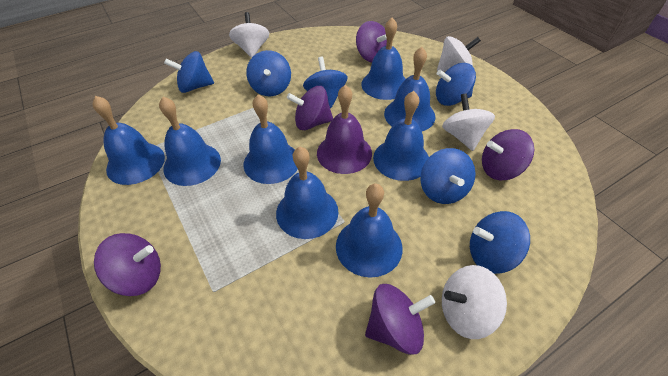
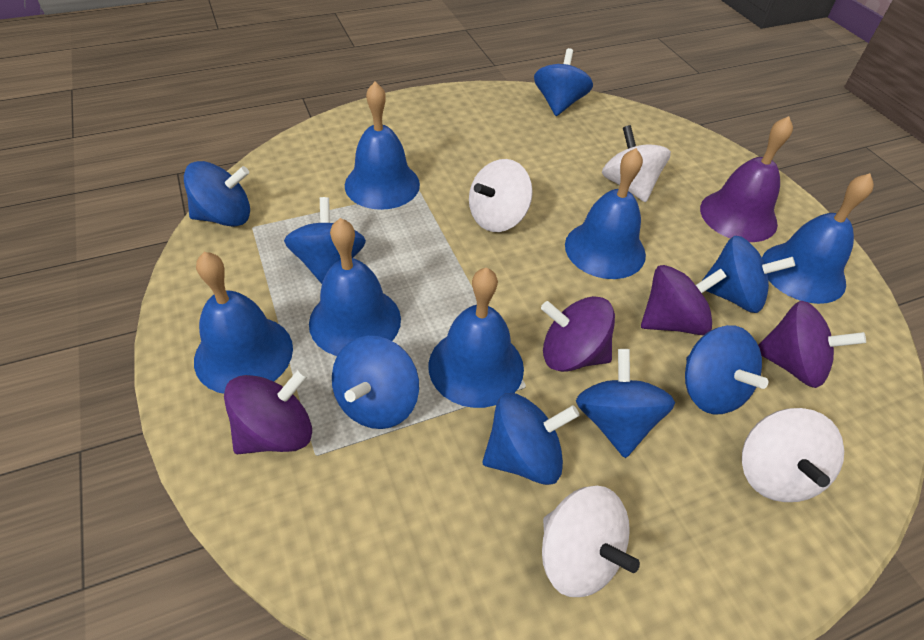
blue bell: [92,96,165,185] [159,97,221,186] [244,94,298,184] [276,147,338,239] [336,184,403,278] [361,17,405,100] [373,91,429,181] [384,47,436,131] = 8 -> [194,252,293,394] [309,218,401,356] [345,82,420,210] [429,267,524,408] [565,148,646,279] [762,173,874,304] = 6
blue spinning top: [164,51,214,93] [246,50,291,96] [303,57,348,108] [420,148,476,204] [436,63,476,106] [470,211,530,274] = 6 -> [184,161,250,227] [284,197,366,284] [332,336,419,429] [483,393,579,485] [534,48,593,116] [576,349,675,458] [685,325,768,414] [702,236,795,313] = 8
purple spinning top: [94,233,161,296] [287,86,333,130] [356,21,387,63] [365,284,435,355] [482,129,534,180] = 5 -> [224,369,312,454] [541,296,615,372] [641,265,727,335] [758,301,866,388] = 4

